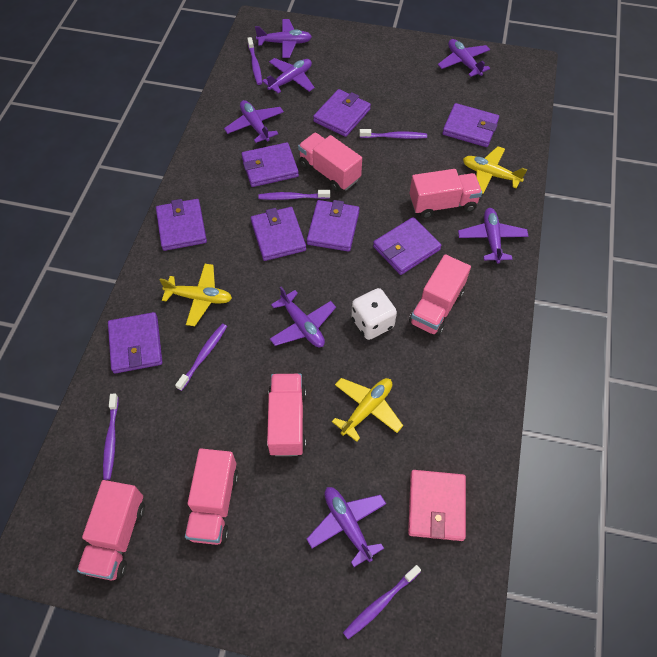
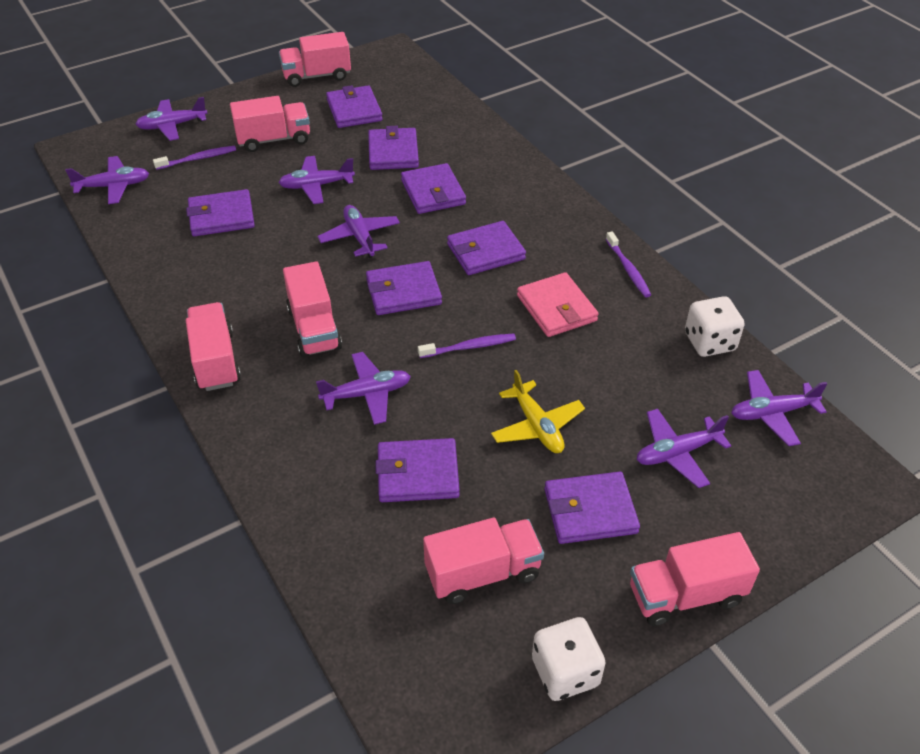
purple toothbrush: [103,394,119,480] [175,324,227,391] [247,37,262,85] [258,190,330,200] [343,565,421,639] [359,129,427,139] = 6 -> [153,146,236,170] [418,333,516,358] [606,231,651,297] = 3
white dice: [351,288,397,340] = 1 -> [532,617,605,701] [685,296,745,357] = 2
yellow plane: [159,264,232,326] [332,378,403,442] [463,146,527,194] = 3 -> [491,370,585,453] = 1

